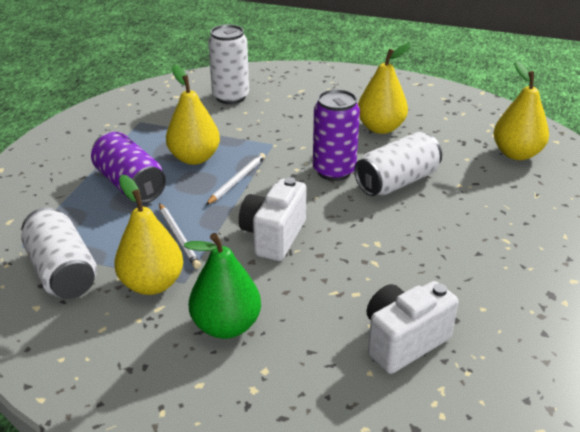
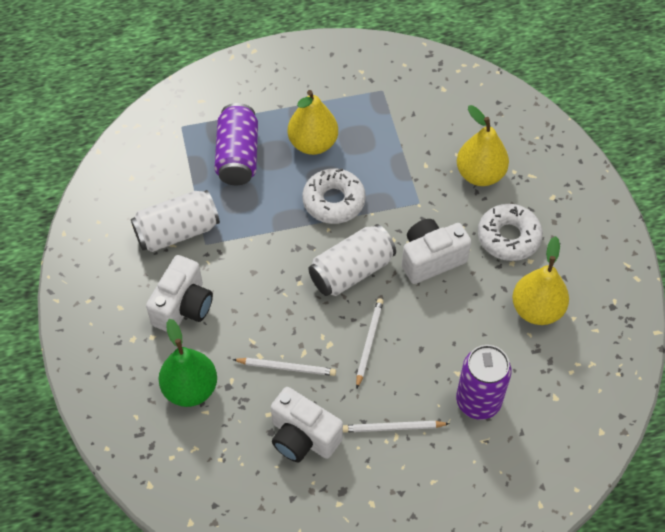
white camera: [239,177,307,261] [367,281,458,374] = 2 -> [146,255,213,332] [271,387,343,462] [402,219,471,284] = 3
white can: [21,207,97,299] [208,24,249,104] [354,132,442,196] = 3 -> [131,190,220,252] [308,224,396,296] = 2
white donut: none = 0 -> [303,168,366,224] [478,204,543,261] = 2
white pencil: [159,203,201,269] [206,153,265,205] = 2 -> [232,358,336,376] [343,421,450,432] [356,298,384,389] = 3
yellow pear: [114,175,183,295] [166,65,220,165] [358,44,411,134] [494,61,549,160] = 4 -> [288,90,338,155] [457,105,509,186] [512,236,569,325] = 3

